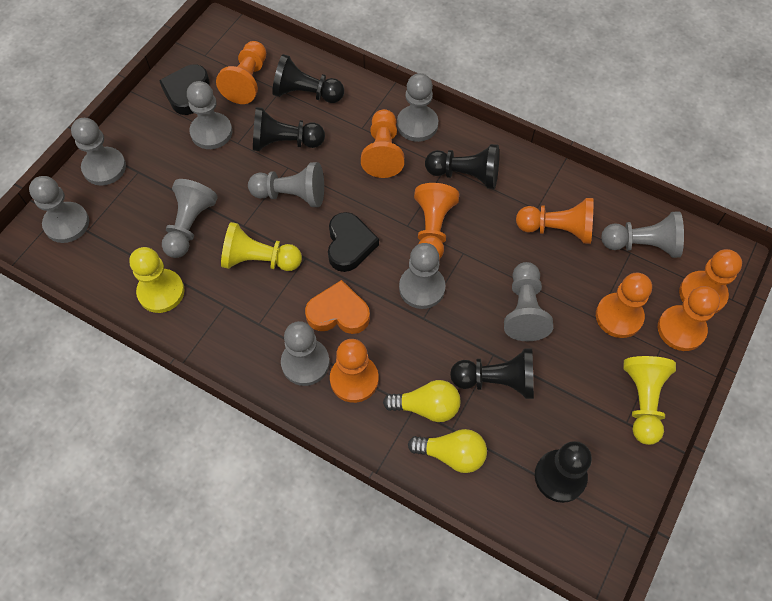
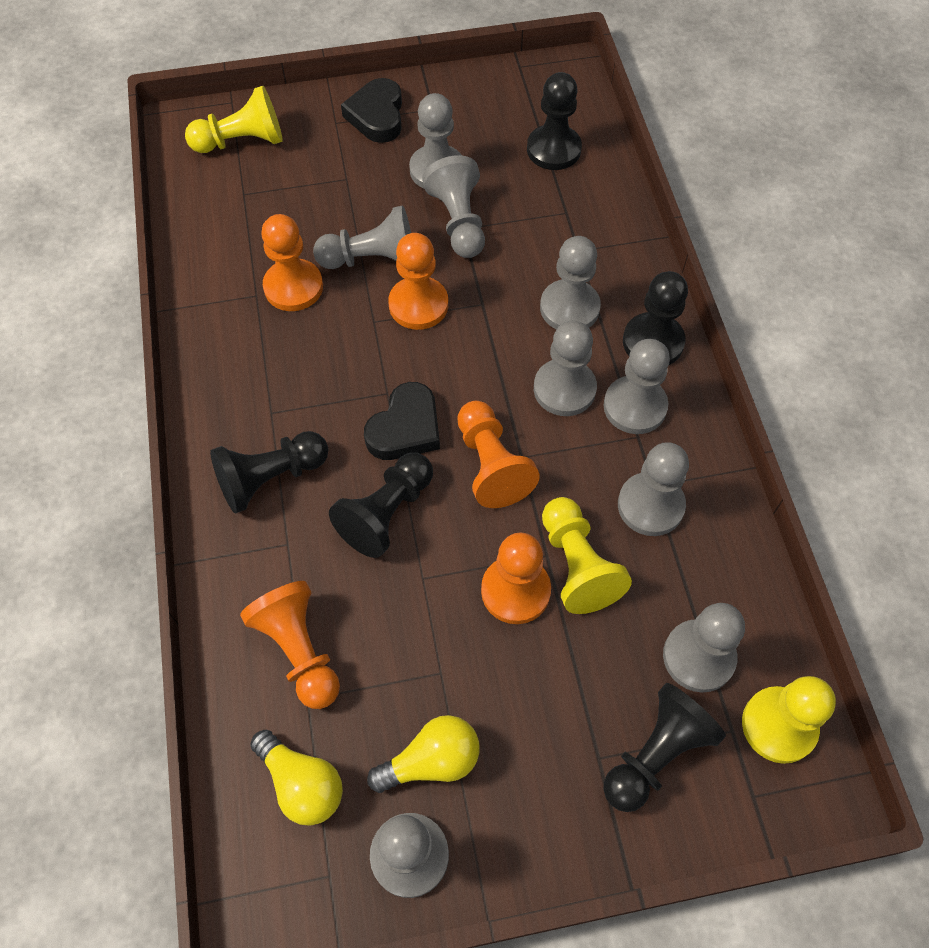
grey pawn: [29,176,89,243] [71,118,126,186] [162,179,218,258] [187,81,232,149] [248,162,324,207] [281,321,330,386] [397,73,438,142] [399,243,446,309] [504,262,553,341] [601,211,684,258] = 10 -> [313,206,411,269] [370,813,449,898] [409,93,462,189] [422,155,485,258] [534,321,597,416] [540,236,601,330] [603,339,670,434] [618,442,689,536] [663,603,745,693] = 9
orange heart: [305,280,370,334] = 1 -> none = 0
orange pawn: [216,41,266,104] [330,339,379,403] [361,109,404,178] [414,183,459,259] [516,198,594,244] [596,273,652,338] [658,286,720,351] [679,249,742,314] = 8 -> [240,581,340,709] [261,214,323,311] [388,233,448,330] [457,401,540,508] [481,533,551,624] = 5

